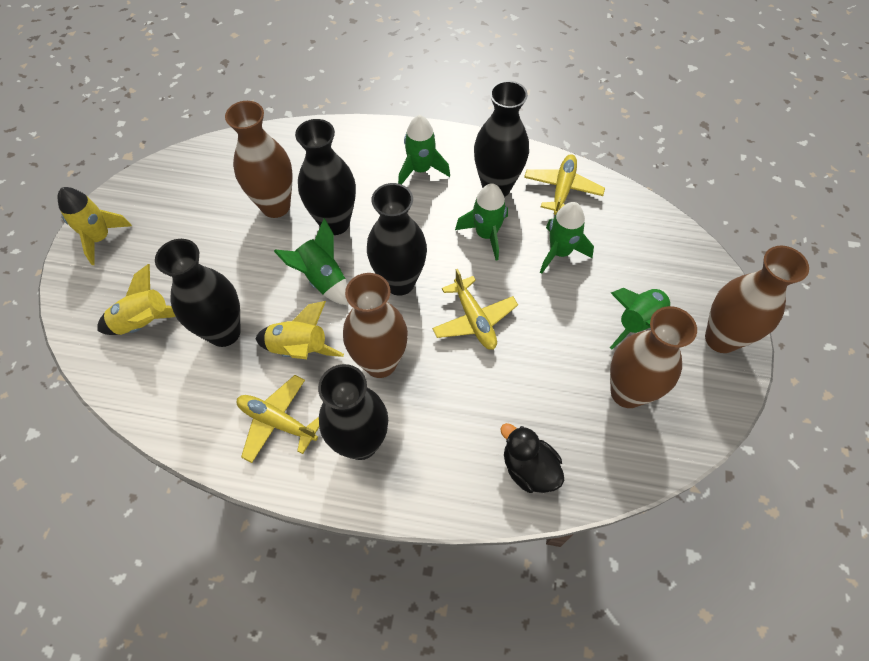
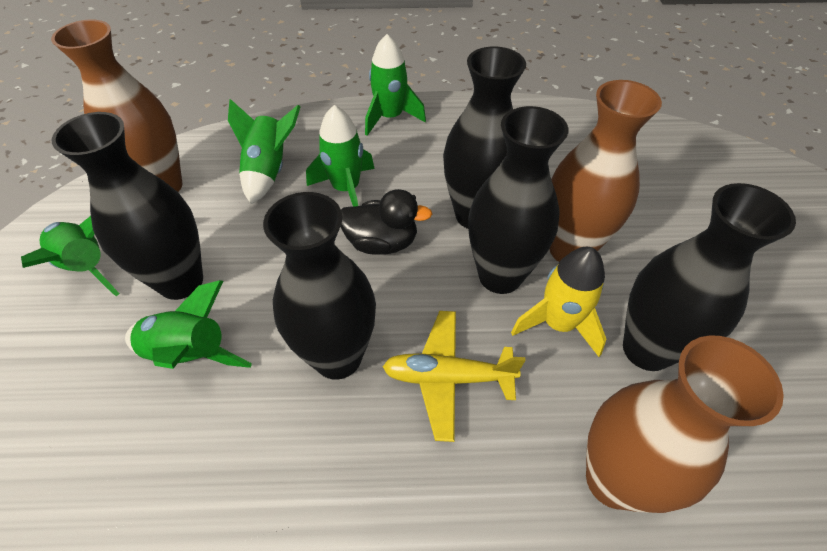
brown vase: [225,101,293,218] [343,273,408,378] [610,306,697,408] [705,246,809,353] = 4 -> [51,19,182,192] [550,80,662,262] [586,335,784,513] = 3
yellow plane: [237,375,319,463] [432,269,518,350] [524,154,605,215] = 3 -> [382,311,526,442] = 1
yellow rocket: [58,187,132,265] [97,264,176,335] [255,301,344,359] = 3 -> [511,247,606,357] = 1

